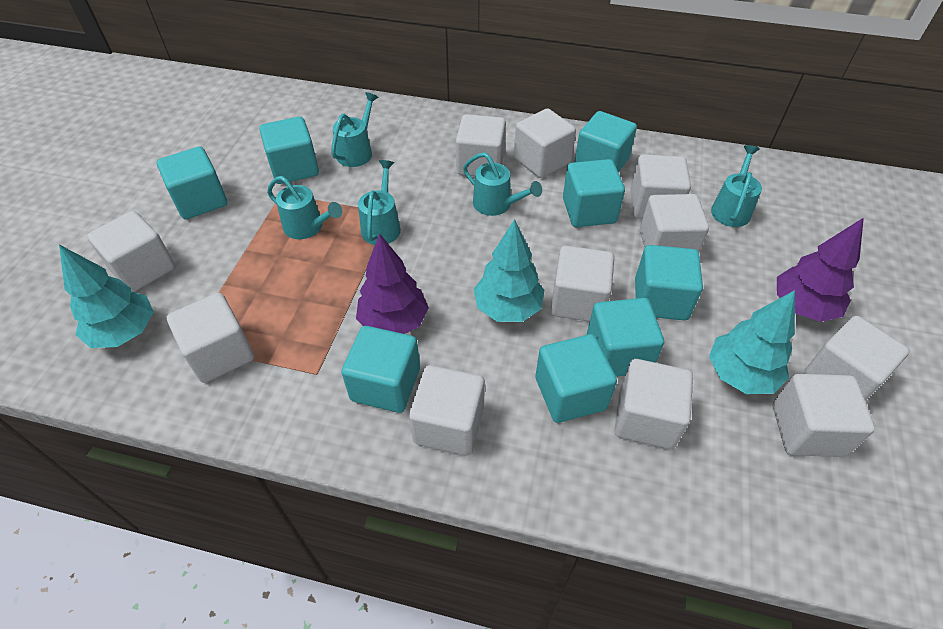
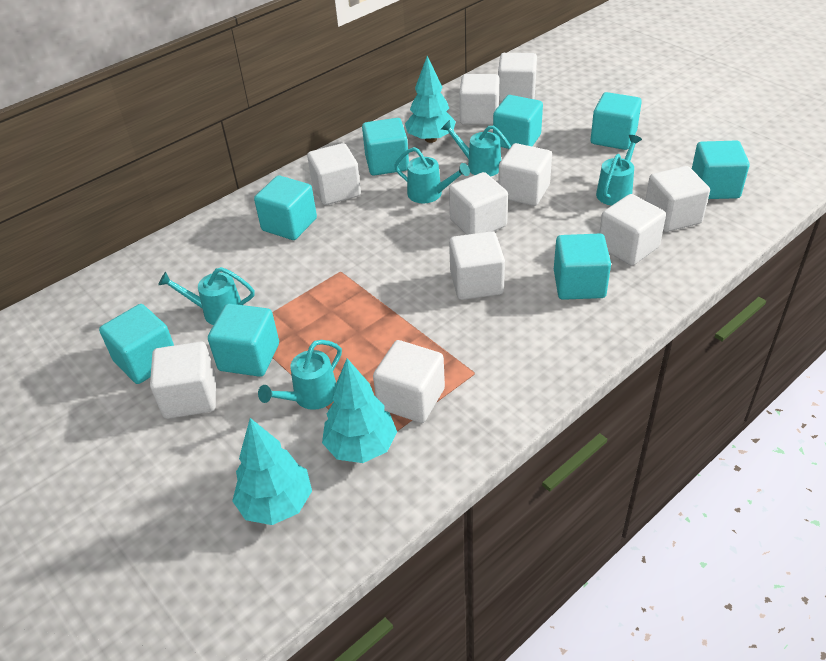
purple tree: [356,234,429,334] [777,218,864,322] = 2 -> none = 0
white cube: [87,211,175,292] [167,293,254,383] [409,365,485,456] [456,114,506,176] [514,109,576,178] [550,246,614,322] [614,359,693,449] [630,154,691,219] [640,194,709,252] [773,374,875,457] [804,316,909,401] = 11 -> [150,342,216,419] [307,143,361,205] [373,340,445,423] [449,172,508,235] [449,231,505,300] [459,74,499,125] [498,53,537,102] [498,143,552,206] [599,194,666,266] [645,166,710,232] = 10

